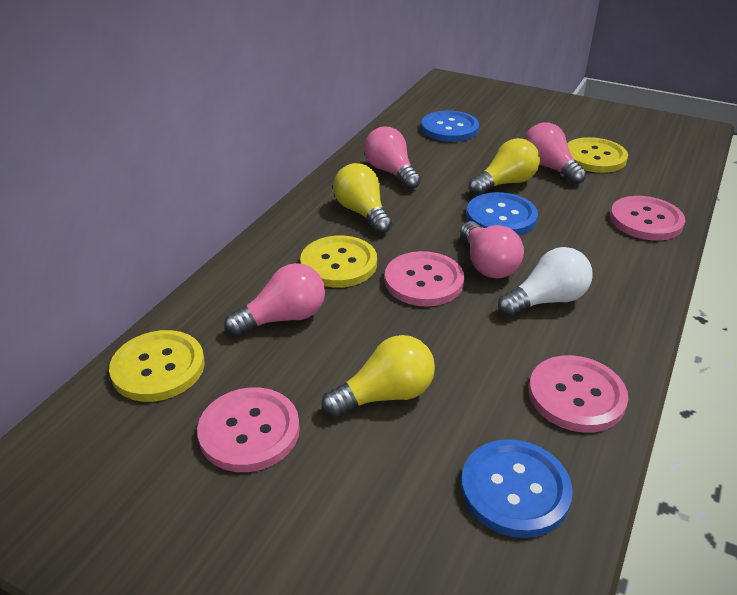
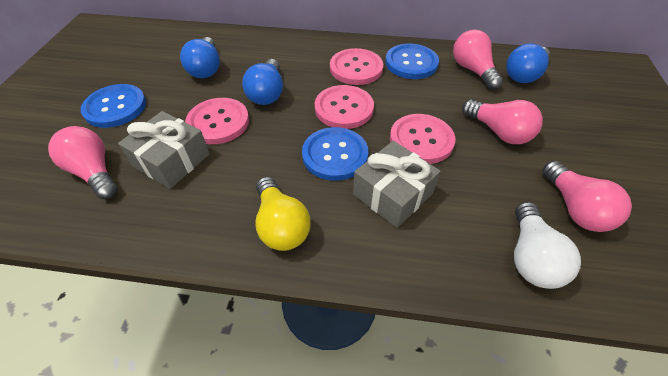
blue light bulb: none = 0 -> [180,37,220,78] [242,59,283,105] [506,43,550,83] = 3
grey gift: none = 0 -> [118,111,210,189] [353,141,440,228] = 2
yellow button: [109,330,205,402] [300,236,377,288] [567,137,628,173] = 3 -> none = 0
yellow light bulb: [321,335,435,418] [333,163,392,234] [469,138,540,195] = 3 -> [256,177,311,251] = 1

